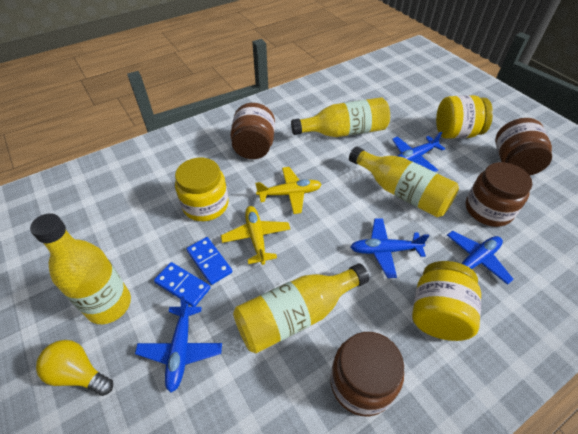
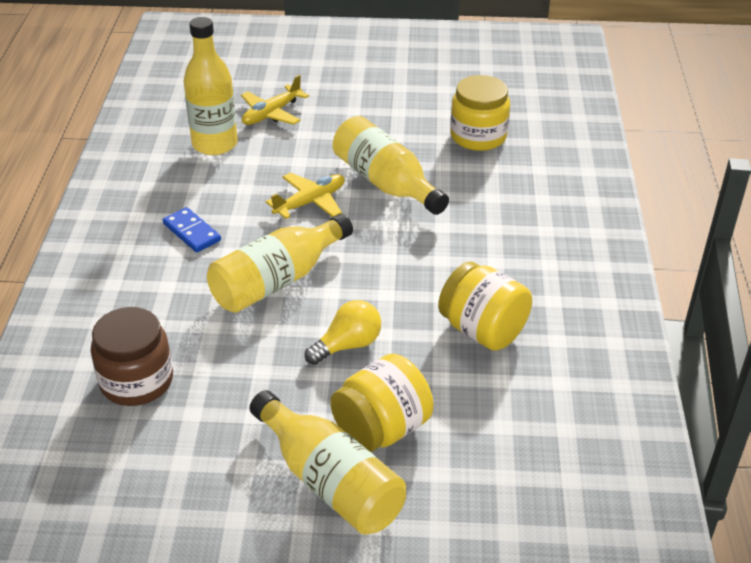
blue domino: [154,262,211,307] [186,237,232,285] = 2 -> [163,207,221,252] = 1
blue plane: [135,296,222,393] [351,218,429,278] [392,131,445,172] [447,231,513,285] = 4 -> none = 0
brown jar: [230,103,275,159] [330,332,404,416] [466,162,532,227] [495,118,552,176] = 4 -> [91,307,173,406] = 1

